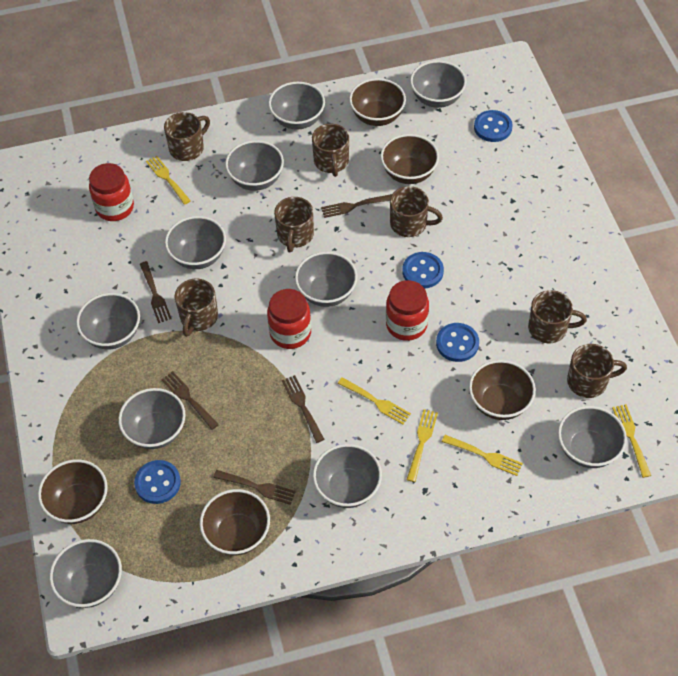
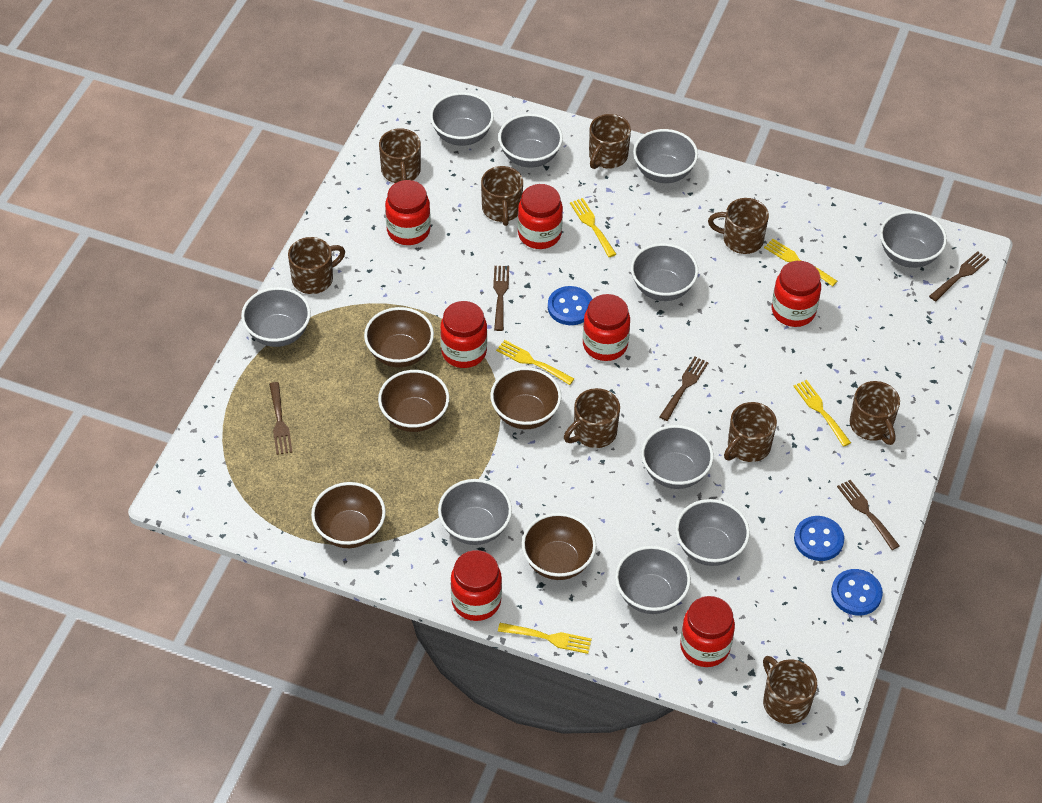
blue button: [134,460,181,504] [402,252,444,288] [436,323,479,362] [474,110,513,142] = 4 -> [548,286,592,325] [794,516,844,561] [831,569,883,616] = 3
brown mug: [164,112,210,161] [175,278,218,337] [274,197,314,252] [312,124,349,177] [390,186,443,237] [528,290,587,343] [567,344,627,398] = 7 -> [288,237,345,294] [379,128,421,183] [481,166,523,226] [564,388,620,448] [589,114,631,169] [708,198,769,254] [724,402,777,462] [763,656,817,724] [850,381,900,445] = 9
red jar: [89,163,134,221] [267,289,311,349] [386,280,429,341] = 3 -> [385,180,431,245] [440,301,487,368] [451,550,502,621] [518,184,563,249] [583,294,630,361] [680,596,735,667] [772,261,821,327] = 7

